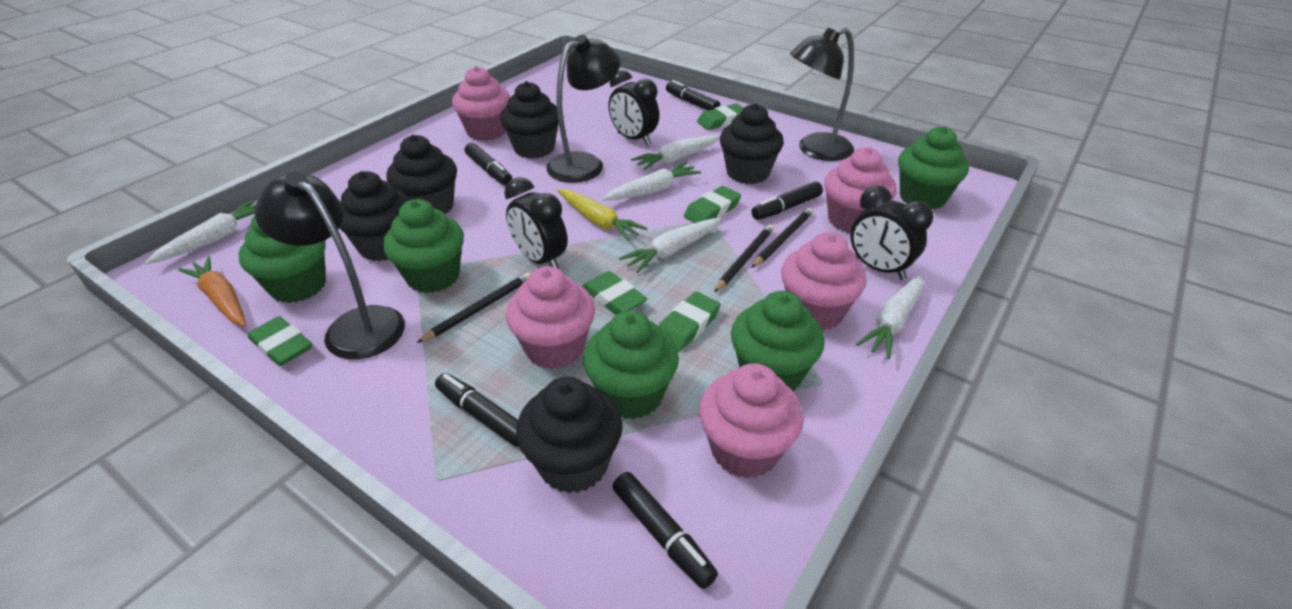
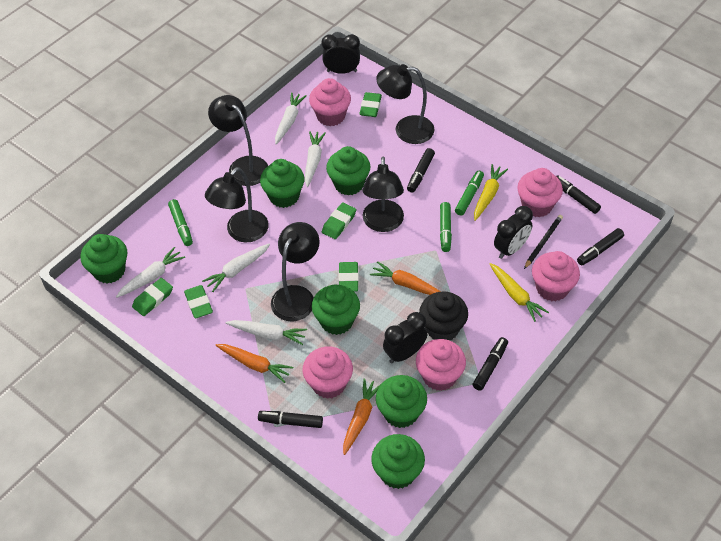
black cupcake: [340,171,410,261] [386,135,457,215] [500,81,559,159] [516,377,623,493] [720,103,784,184] = 5 -> [419,291,468,340] = 1
black lamp: [255,172,405,359] [546,35,620,183] [790,27,854,161] = 3 -> [205,167,269,242] [208,95,268,186] [271,222,320,321] [363,157,404,232] [376,64,435,144] = 5
black pencil: [417,272,530,343] [714,224,774,292] [751,208,813,268] = 3 -> [524,215,563,269] = 1
green cupcake: [238,215,326,303] [383,199,464,293] [583,311,679,419] [731,291,825,391] [898,126,969,210] = 5 -> [80,234,127,283] [260,159,305,208] [312,285,360,335] [326,146,370,195] [371,434,425,489] [376,375,427,428] = 6
green marker: none = 0 -> [168,199,193,246] [440,202,452,252] [455,171,484,215] = 3
orange carrot: [178,256,246,327] = 1 -> [215,344,293,383] [343,378,382,455] [370,261,441,295] = 3
yellow carrot: [557,189,648,241] = 1 -> [474,164,508,221] [490,263,549,322] = 2

